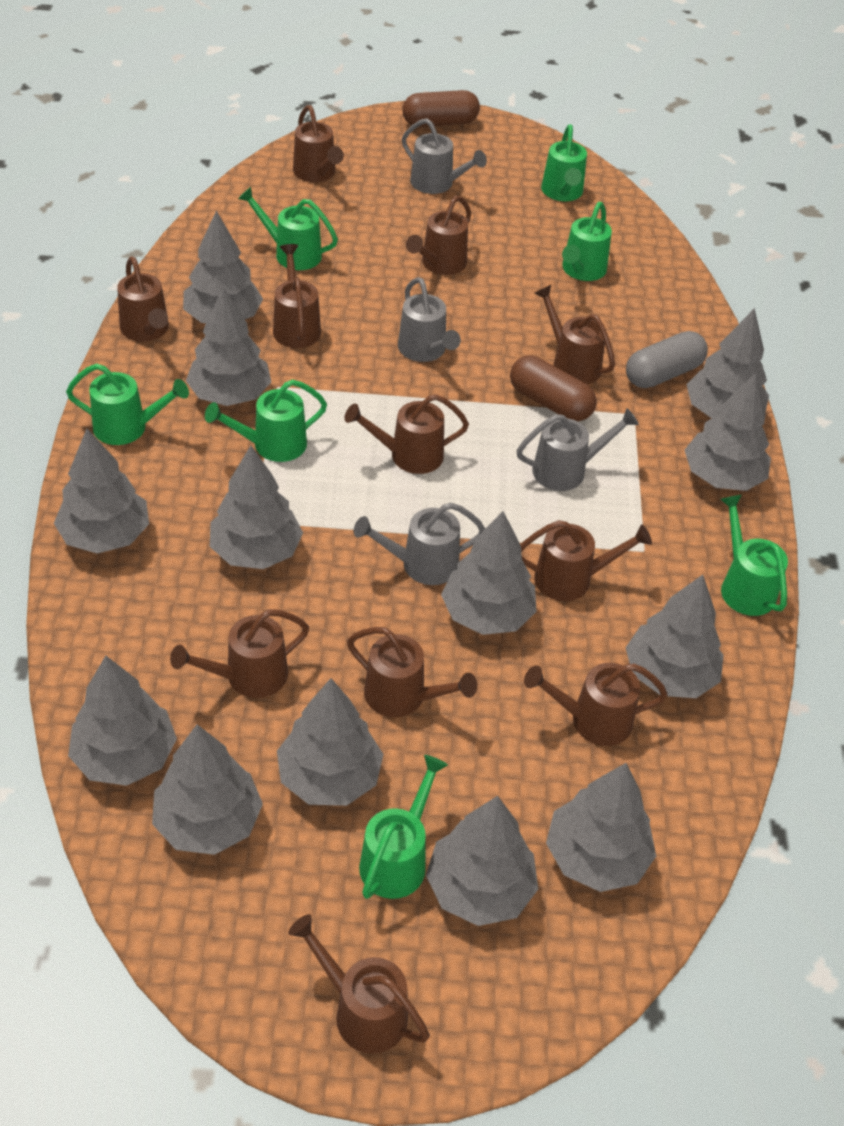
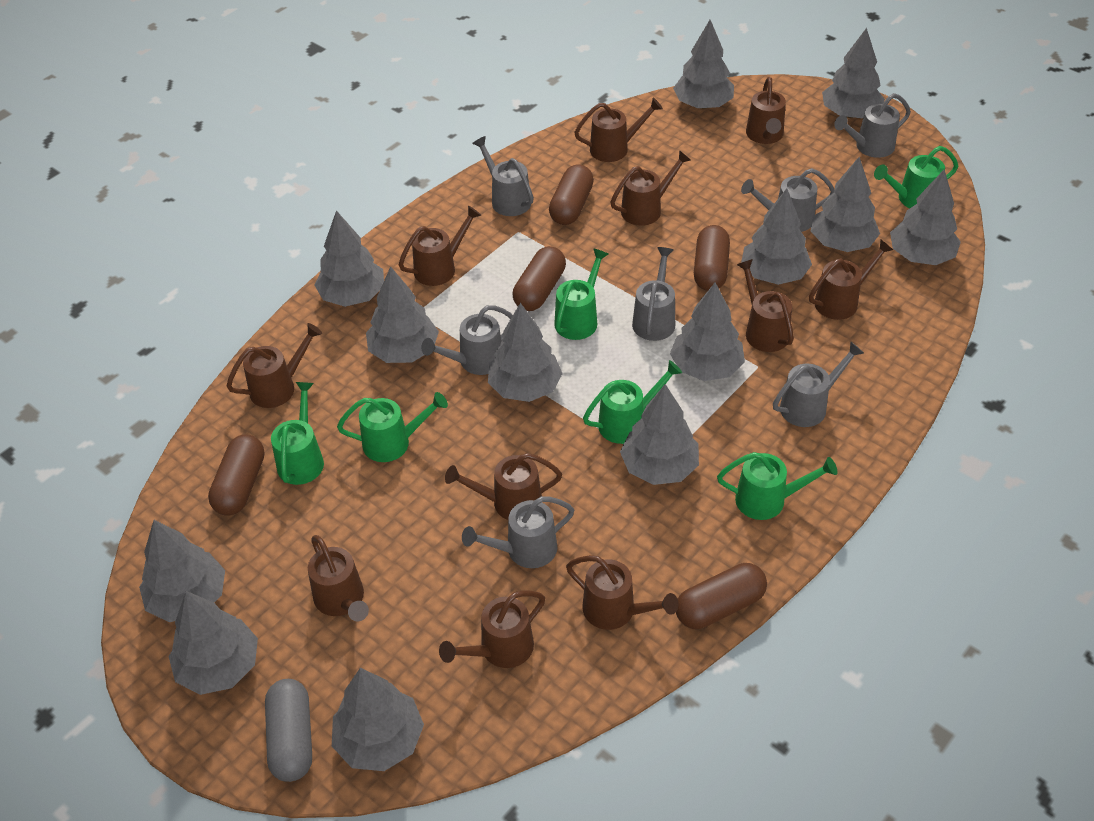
brown capsule: [402,90,480,127] [510,355,597,422] = 2 -> [208,434,265,516] [513,246,566,311] [549,164,594,225] [676,563,767,629] [694,225,730,291] = 5
green watering can: [66,364,189,445] [205,380,327,462] [238,187,338,270] [359,755,448,899] [541,125,587,201] [562,202,612,281] [720,494,788,616] = 7 -> [271,382,324,485] [337,392,448,462] [554,248,609,340] [583,360,682,444] [717,452,838,520] [874,146,958,208] = 6
grey watering can: [354,503,485,585] [398,277,461,362] [402,118,487,194] [517,408,639,491] = 4 -> [421,305,513,375] [462,496,574,568] [472,136,534,216] [632,247,675,341] [741,168,834,232] [773,342,864,427] [834,93,911,158] = 7

